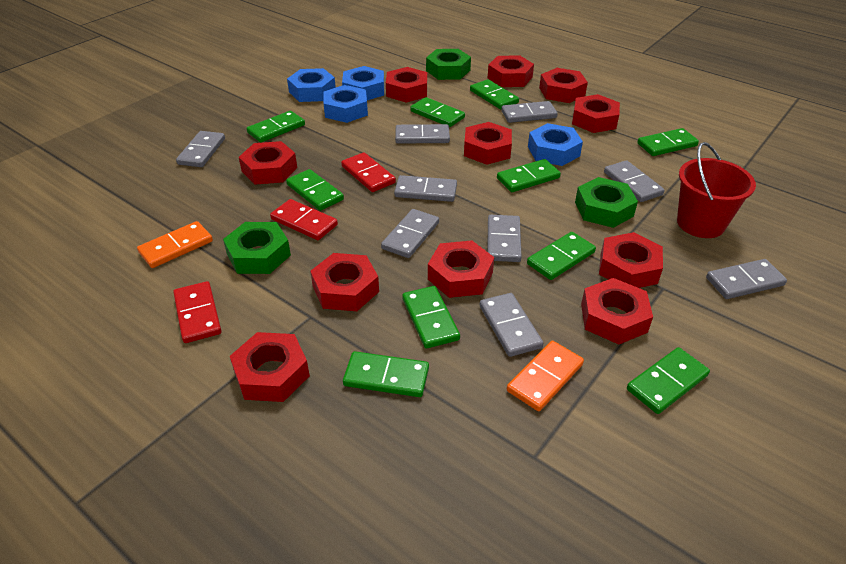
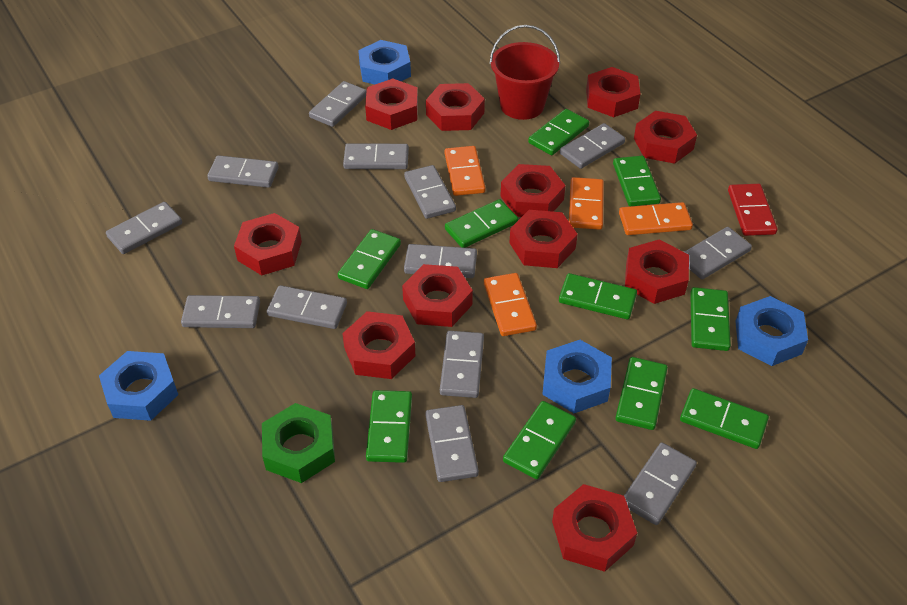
green nut: [223,222,291,274] [426,49,471,80] [575,177,638,228] = 3 -> [262,403,335,483] = 1
grey domino: [176,131,225,167] [381,209,439,258] [394,175,457,202] [395,124,450,144] [480,293,543,357] [487,215,522,262] [501,101,558,123] [604,160,665,202] [706,259,787,299] = 9 -> [106,202,182,254] [181,295,260,328] [207,155,279,188] [267,285,347,329] [309,81,367,127] [343,143,409,169] [404,165,456,219] [404,244,477,278] [425,405,479,482] [440,331,484,398] [560,123,625,169] [624,442,697,525] [684,227,752,279] = 13
orange domino: [137,221,213,268] [507,341,584,411] = 2 -> [445,146,486,196] [484,273,537,336] [569,177,604,230] [619,202,693,235] = 4
red domino: [173,281,221,343] [270,199,338,240] [341,152,396,192] = 3 -> [728,184,777,236] = 1

